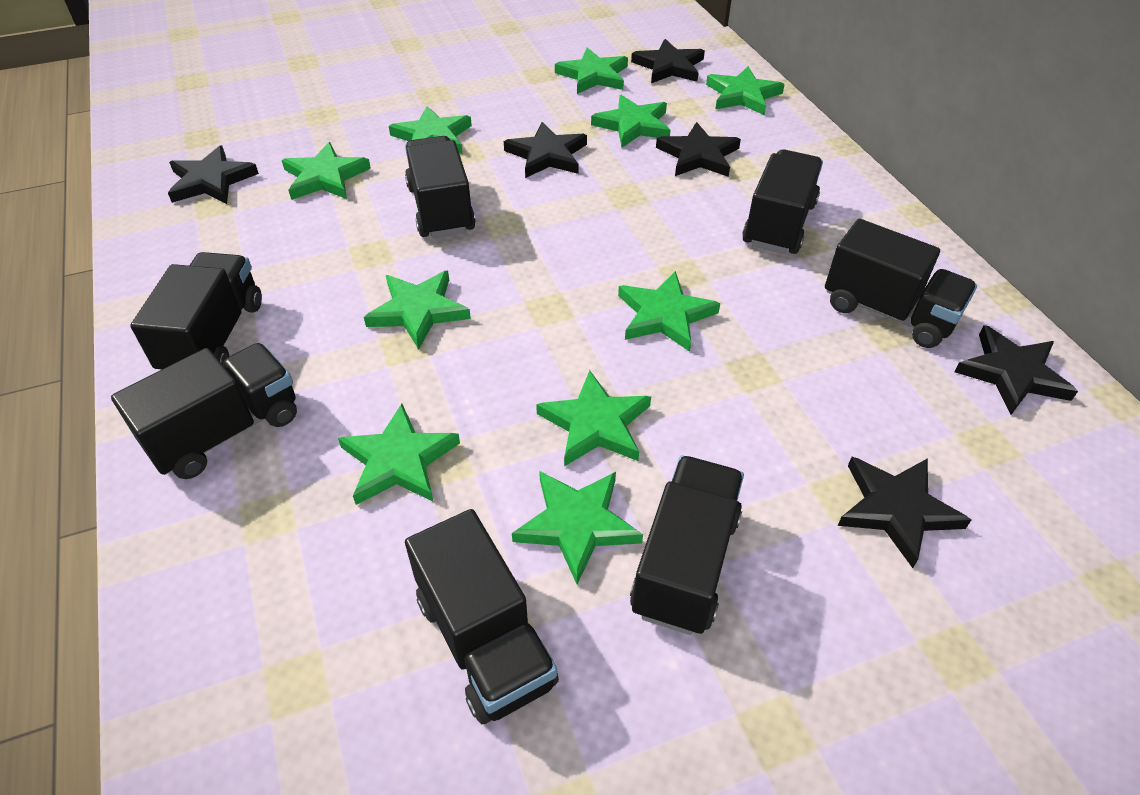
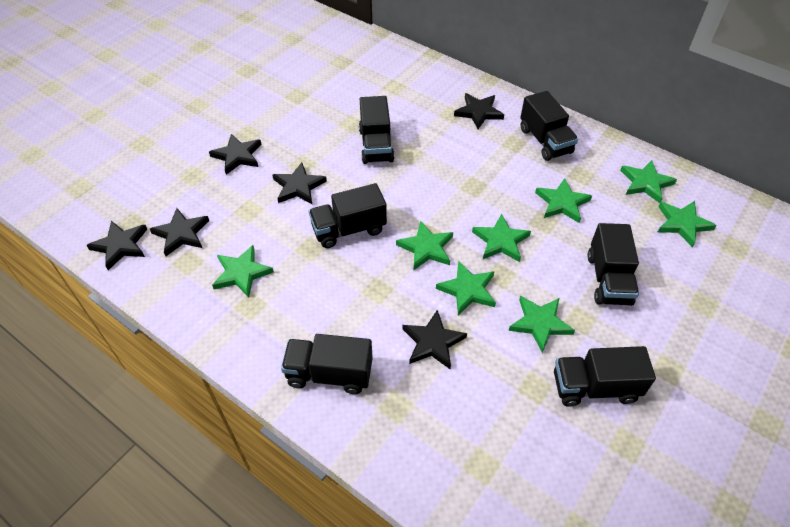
black truck: [111,343,297,479] [130,252,262,369] [405,136,476,238] [405,509,559,724] [630,456,744,635] [742,149,823,254] [825,219,977,348] = 7 -> [281,334,373,394] [309,183,387,248] [359,96,394,164] [520,91,578,161] [554,346,656,407] [587,223,639,306] = 6
green star: [282,142,371,200] [338,404,460,505] [364,271,471,349] [389,106,472,154] [512,471,643,584] [536,370,651,466] [555,48,628,94] [591,95,670,147] [618,271,720,352] [706,66,785,115] = 10 -> [212,245,274,298] [396,221,453,270] [436,261,496,315] [472,214,531,262] [509,296,575,353] [535,178,592,223] [620,160,677,203] [658,201,717,247] = 8

